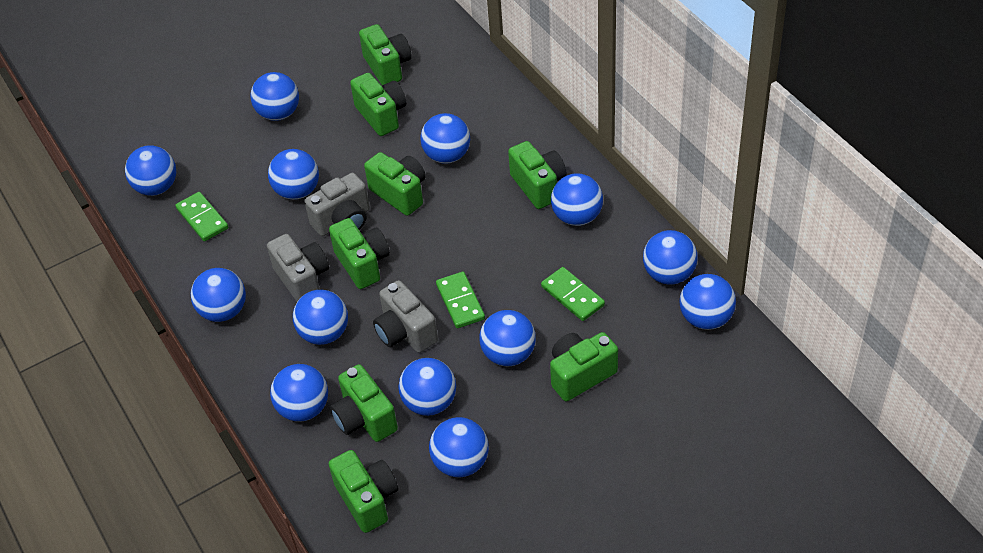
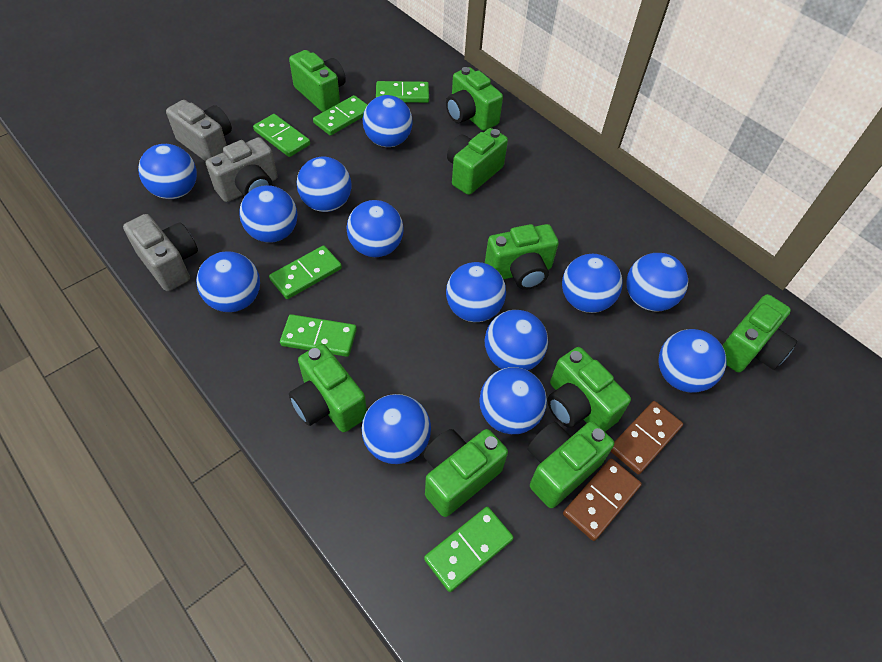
brown domino: none = 0 -> [563,459,642,541] [610,401,683,475] = 2
green camera: [329,218,390,289] [329,450,398,533] [330,364,398,442] [350,73,406,136] [359,24,412,85] [364,152,426,216] [508,141,566,209] [550,332,618,401] = 8 -> [289,50,346,112] [289,344,367,432] [424,429,508,517] [446,67,503,131] [447,128,508,195] [485,224,559,290] [528,421,614,508] [547,347,631,432] [722,294,797,372] = 9
green domino: [175,192,228,241] [436,272,485,328] [541,267,605,321] = 3 -> [253,114,310,157] [269,245,342,299] [280,314,357,357] [313,95,367,136] [376,81,429,103] [424,507,514,592] = 6

